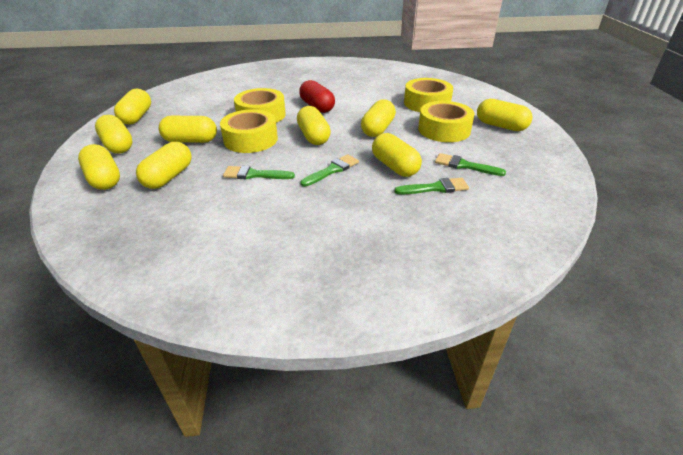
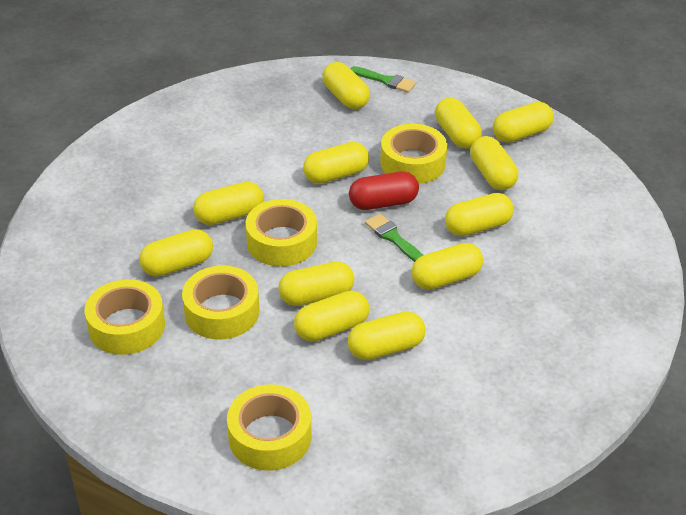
green brush: [223,166,295,179] [301,154,359,187] [394,178,469,195] [435,153,506,176] = 4 -> [350,66,416,93] [365,214,423,262] = 2
yellow capsule: [78,144,120,190] [95,115,133,154] [114,88,151,125] [136,142,192,189] [159,116,217,143] [297,106,331,145] [361,99,396,137] [372,133,422,177] [477,99,533,131] = 9 -> [139,229,213,277] [193,182,264,225] [278,261,354,306] [294,290,369,341] [303,142,369,184] [323,62,370,109] [348,311,426,360] [412,243,483,290] [435,98,482,149] [445,193,514,236] [470,136,518,190] [493,102,554,143] = 12
yellow tape: [220,109,278,153] [234,88,286,123] [404,78,453,112] [418,101,475,142] = 4 -> [85,279,165,355] [182,266,260,339] [227,385,312,470] [246,199,317,267] [380,124,447,184] = 5

